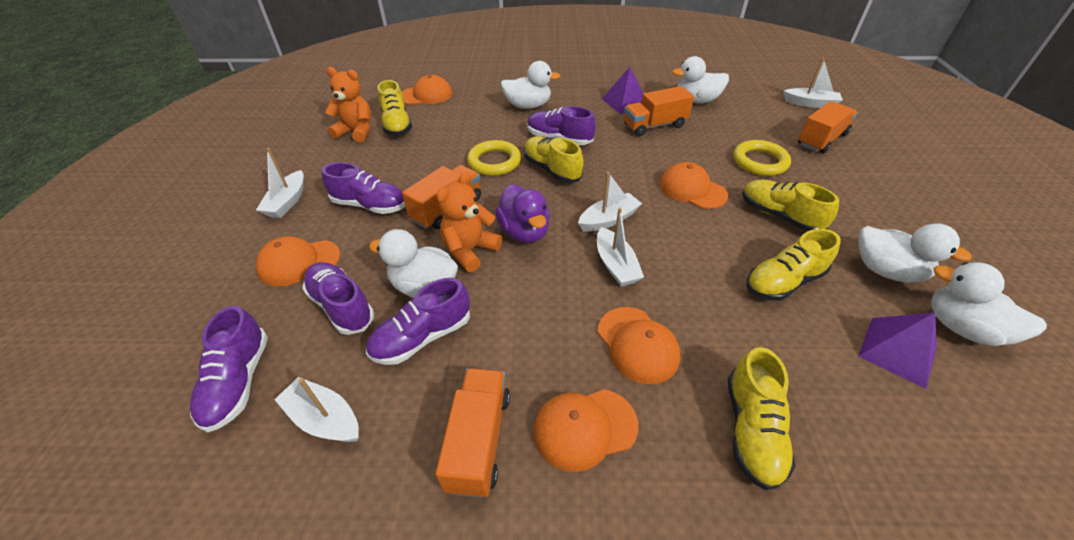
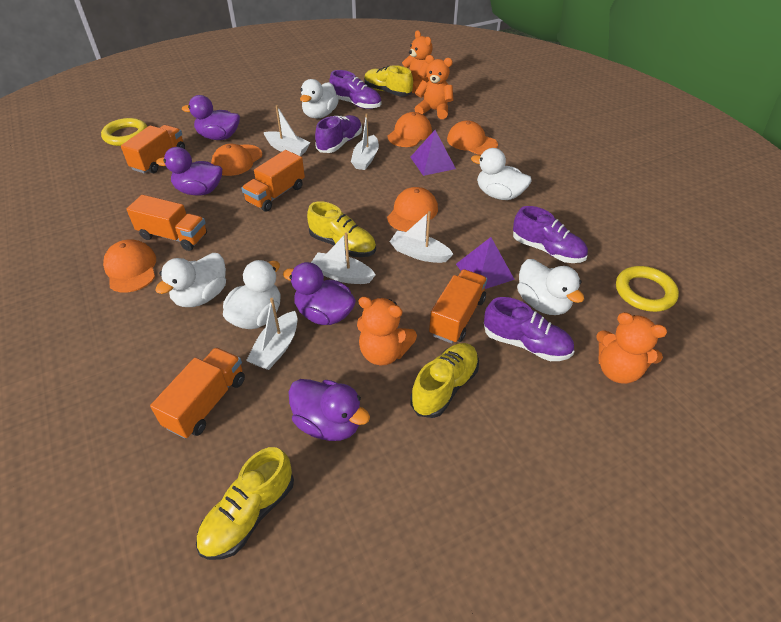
orange teddy bear: [325,67,371,142] [436,172,502,272] = 2 -> [357,297,417,365] [402,30,433,93] [415,55,453,119] [596,312,667,384] = 4
orange truck: [402,165,481,229] [436,368,510,498] [624,86,694,136] [798,101,858,154] = 4 -> [121,125,185,174] [126,195,207,251] [150,347,245,439] [242,150,305,212] [429,269,487,344] = 5
purple duck: [495,184,550,243] = 1 -> [156,147,222,195] [182,95,240,140] [283,262,356,325] [288,379,370,441] = 4
purple shoe: [190,306,268,432] [302,262,374,335] [322,162,405,214] [366,278,470,365] [527,106,596,145] = 5 -> [315,115,362,153] [330,70,381,109] [484,297,574,361] [513,206,588,263] = 4
yellow shoe: [378,80,412,136] [524,136,584,183] [728,347,795,490] [742,179,839,232] [746,229,841,301] = 5 -> [196,447,294,560] [307,201,376,257] [364,65,413,96] [410,343,479,418] = 4

